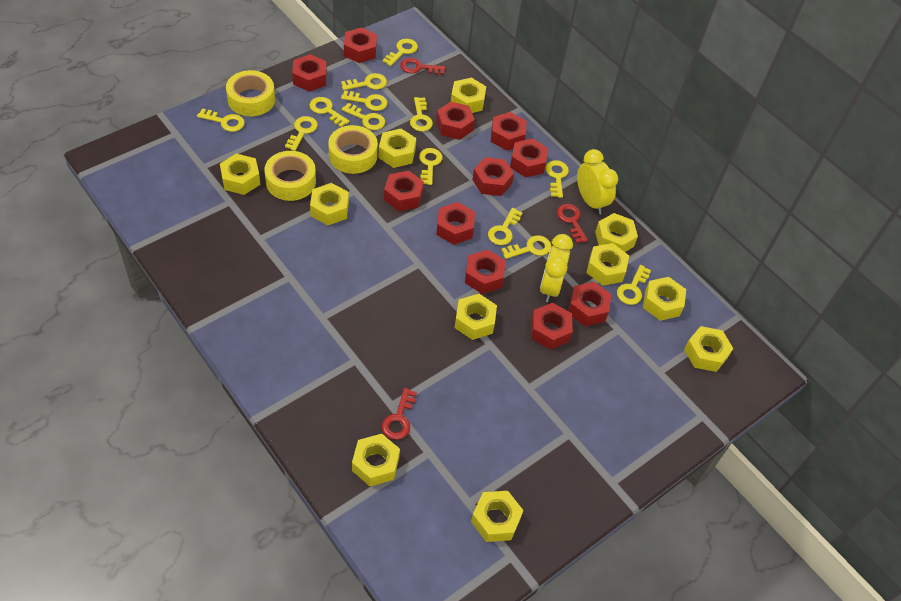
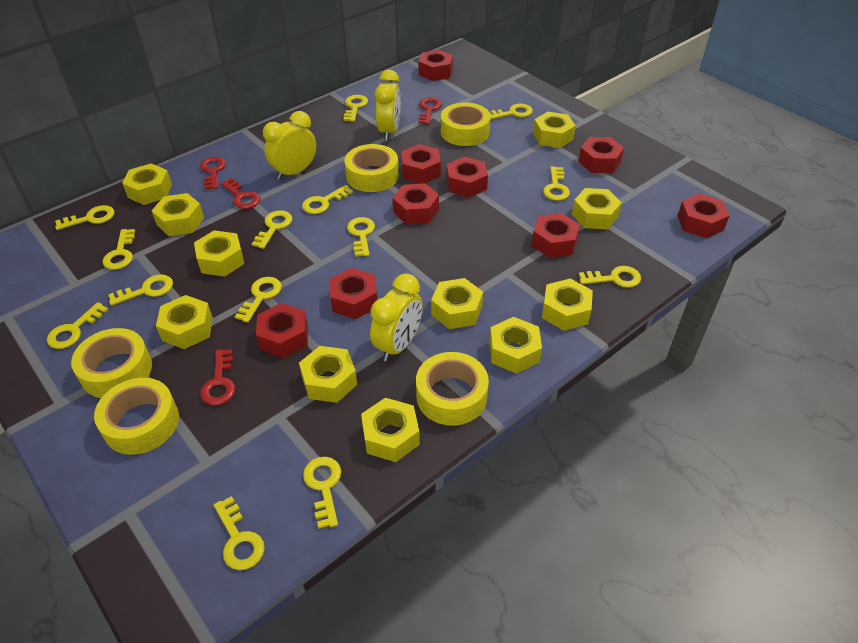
red key: [382,388,417,440] [400,58,445,75] [557,204,588,243] = 3 -> [200,157,226,190] [200,349,235,405] [220,178,260,209] [418,97,442,125] = 4
red nut: [292,54,327,92] [344,27,377,63] [384,171,424,211] [436,102,475,140] [436,202,475,245] [465,249,505,294] [472,157,514,196] [491,112,526,150] [510,138,548,177] [531,303,573,350] [568,282,612,326] = 11 -> [256,303,308,358] [329,268,377,319] [393,183,439,224] [401,144,441,184] [418,50,453,81] [446,157,488,198] [531,213,580,258] [578,137,624,173] [678,194,730,238] = 9
yellow clock: [540,234,573,302] [577,149,618,214] = 2 -> [263,111,316,180] [370,273,423,362] [374,70,401,141] = 3
yellow key: [197,108,245,132] [285,116,318,151] [310,97,349,127] [341,73,387,90] [341,90,387,111] [342,103,385,130] [383,39,418,66] [410,97,433,132] [419,148,442,185] [488,208,523,245] [501,235,551,259] [545,160,569,198] [617,265,651,305] = 13 -> [47,302,109,349] [55,205,115,230] [102,229,135,270] [108,274,173,306] [214,496,265,570] [235,277,282,323] [252,210,292,249] [302,185,353,214] [303,457,341,529] [343,95,368,122] [347,217,375,257] [490,103,533,120] [543,166,570,201] [579,266,641,288] = 14
yellow tape: [226,70,275,116] [265,151,316,201] [328,125,378,174] = 3 -> [71,328,152,398] [94,378,179,455] [344,144,399,192] [416,352,489,426] [441,102,491,146] = 5

